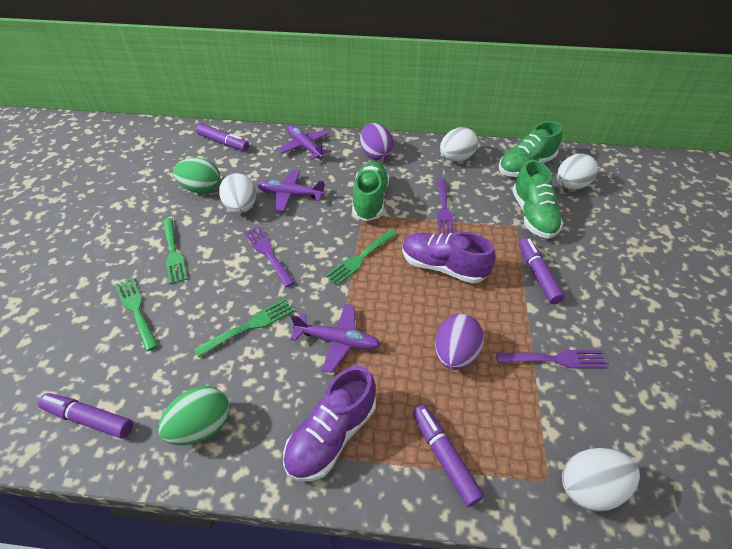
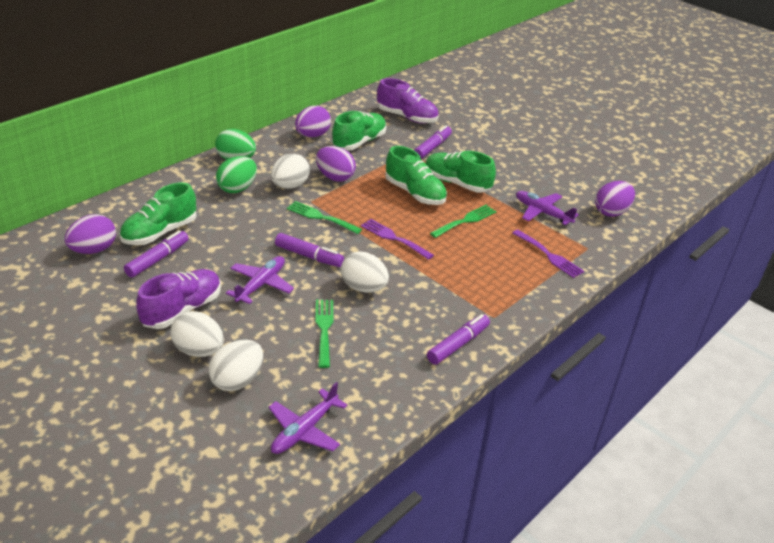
green fork: [115,277,158,351] [163,218,188,284] [194,299,294,357] [325,229,397,285] = 4 -> [287,201,362,234] [315,300,333,368] [430,205,497,238] = 3
green shoe: [352,161,389,221] [499,121,563,177] [512,160,563,239] = 3 -> [119,182,196,245] [332,111,386,151] [385,146,447,205] [426,151,496,192] = 4
purple egg: [360,123,394,161] [435,314,484,370] = 2 -> [65,214,116,254] [295,106,331,137] [316,146,356,182] [595,181,635,217] = 4
purple fork: [244,226,295,287] [437,178,455,234] [496,350,608,369] = 3 -> [361,219,434,260] [512,230,584,278] = 2

